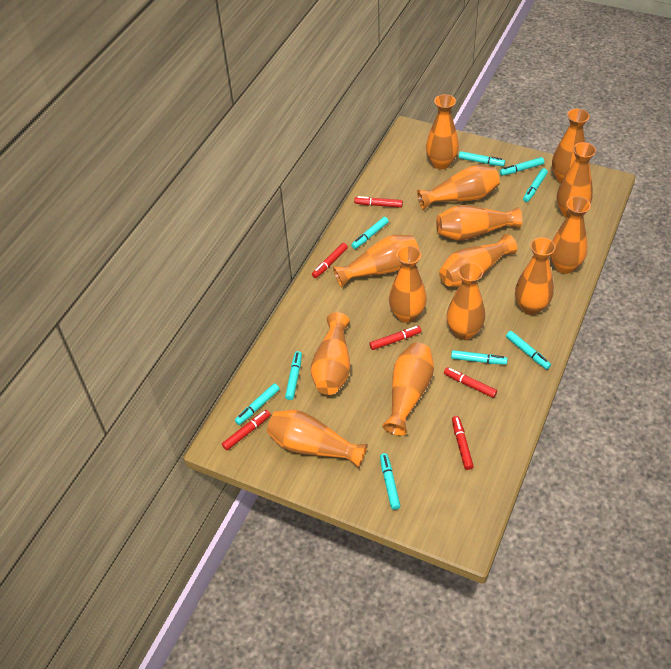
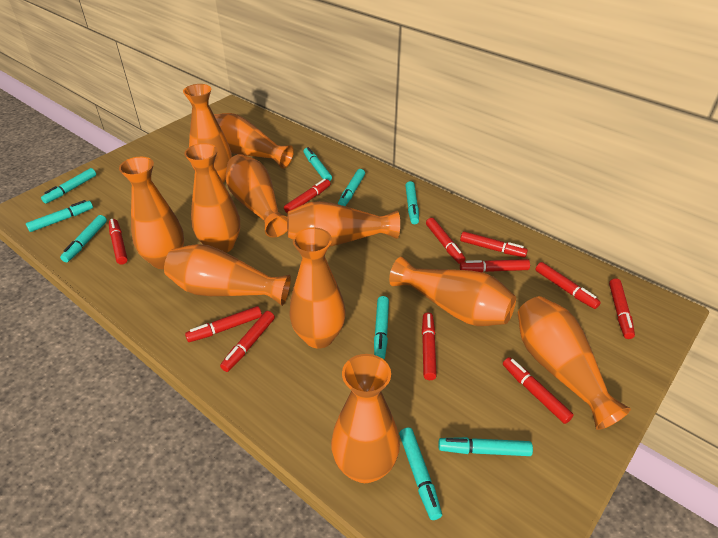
orange vase: [267,410,368,469] [311,312,350,395] [333,235,419,287] [382,343,434,436] [389,246,427,323] [417,165,500,210] [426,94,459,169] [436,205,522,240] [439,234,517,287] [447,262,485,340] [515,237,555,315] [550,196,591,274] [552,109,590,183] [557,142,596,218] = 14 -> [119,157,184,269] [164,244,291,306] [183,84,232,183] [184,143,240,253] [214,113,294,169] [226,154,287,238] [287,201,400,247] [289,227,346,348] [331,354,400,483] [389,257,516,326] [518,296,631,430] = 11
red marker: [222,410,271,450] [312,243,348,278] [354,196,403,208] [369,326,421,350] [444,367,497,398] [452,416,474,470] = 6 -> [109,219,128,265] [185,306,262,342] [220,311,275,372] [284,179,330,214] [422,313,437,380] [426,218,466,264] [460,232,528,257] [460,259,530,272] [503,357,574,424] [535,262,601,309] [609,278,635,339] = 11

